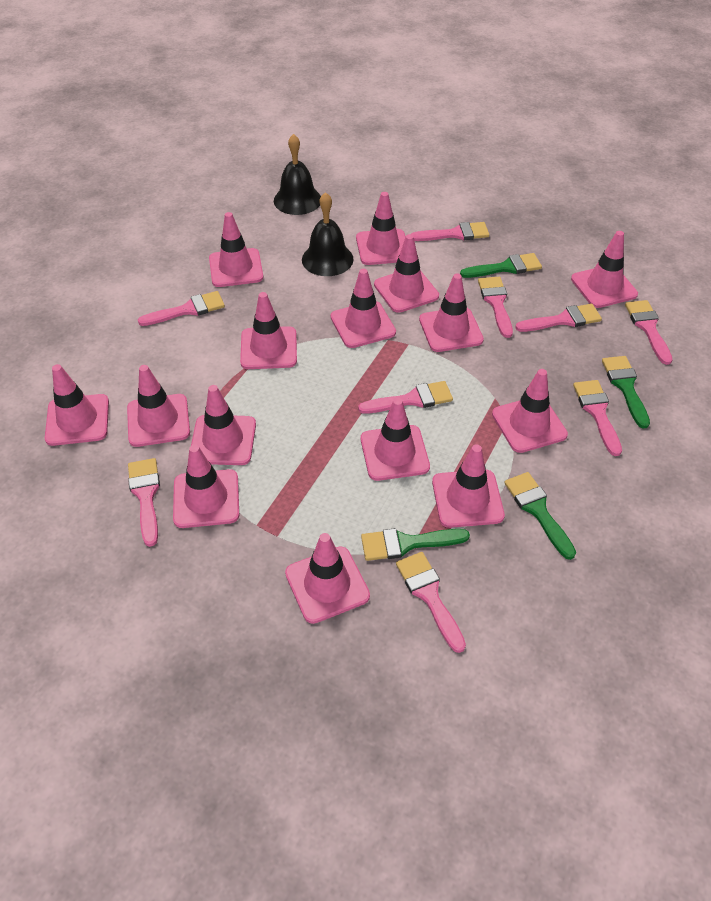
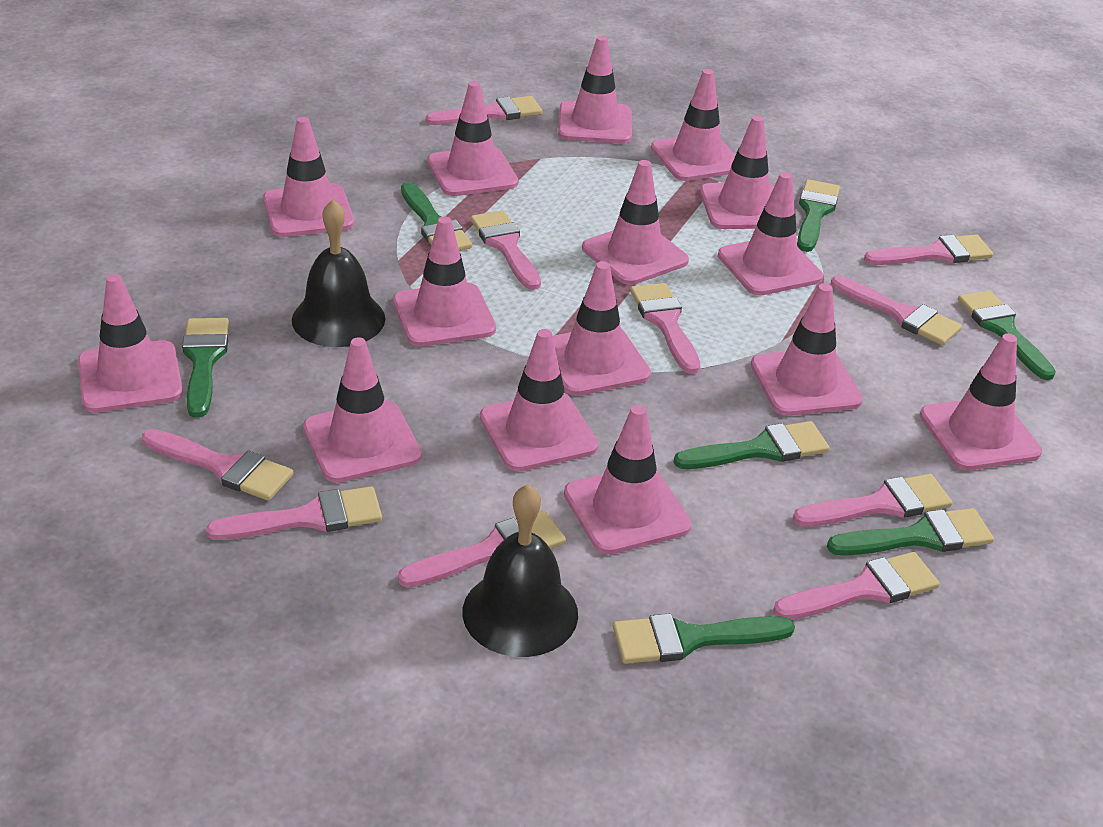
green brush: [361,528,470,561] [460,253,542,278] [504,472,576,560] [602,356,650,428] = 4 -> [182,318,229,418] [401,182,472,251] [613,613,795,664] [674,421,829,469] [797,179,840,252] [827,508,994,555] [958,290,1056,380] = 7
pink brush: [128,458,160,547] [138,291,225,326] [358,381,453,414] [396,552,466,653] [411,222,489,241] [478,277,513,338] [515,304,602,332] [573,380,622,456] [625,300,673,365] = 9 -> [142,429,294,501] [206,486,382,540] [398,510,566,588] [426,96,542,125] [471,210,541,290] [630,283,700,374] [773,552,940,620] [793,474,952,527] [831,275,962,345] [864,235,993,265] = 10

